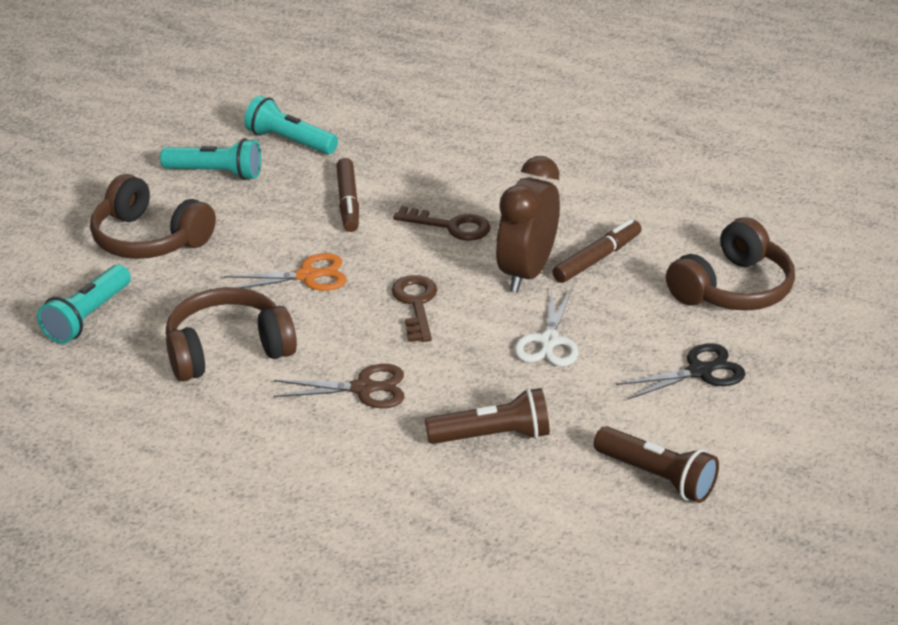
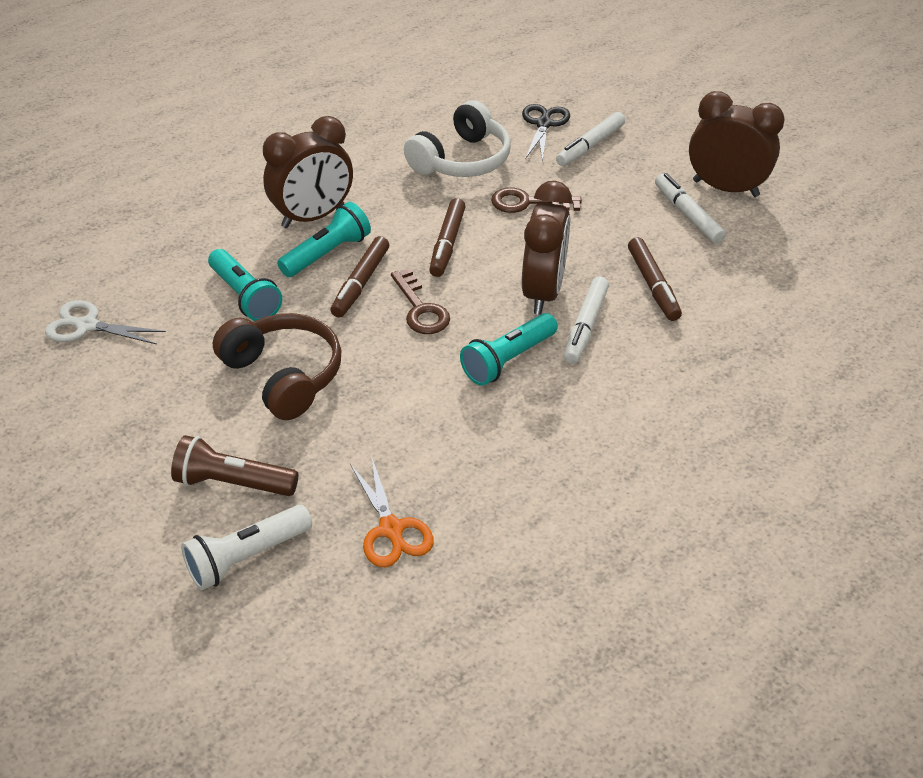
brown clock: [496,156,560,292] = 1 -> [263,116,353,228] [522,181,572,315] [689,91,785,197] = 3
brown flashlight: [425,388,550,444] [594,426,719,503] = 2 -> [171,435,298,496] = 1
brown headphones: [90,174,216,259] [166,287,297,382] [666,217,795,311] = 3 -> [213,313,341,420] = 1
brown marker: [336,158,359,232] [552,219,642,283] = 2 -> [330,236,389,318] [429,198,466,277] [628,237,682,321] = 3
brown scissors: [273,364,404,408] = 1 -> none = 0
white flashlight: none = 0 -> [181,505,312,590] = 1
white headphones: none = 0 -> [404,100,511,177] = 1
white marker: none = 0 -> [556,112,625,166] [564,276,609,364] [655,173,726,244] = 3

